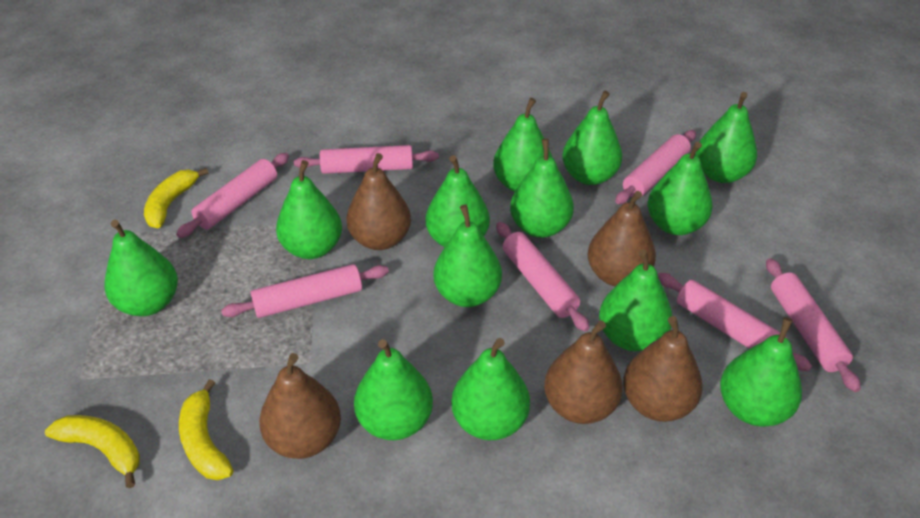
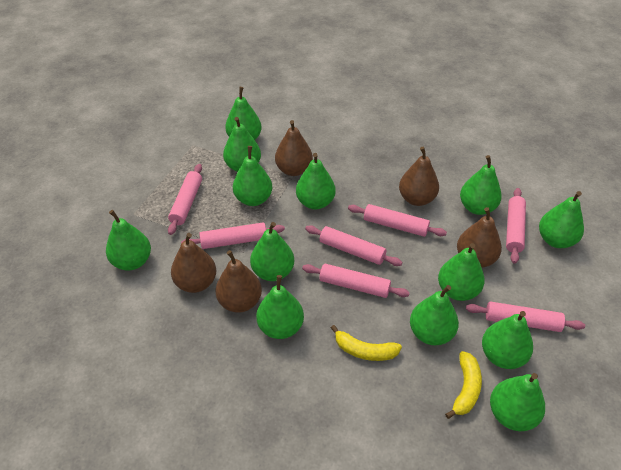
yellow banana: [45,415,140,488] [144,168,208,228] [179,379,234,480] = 3 -> [331,325,402,361] [445,351,482,419] = 2

